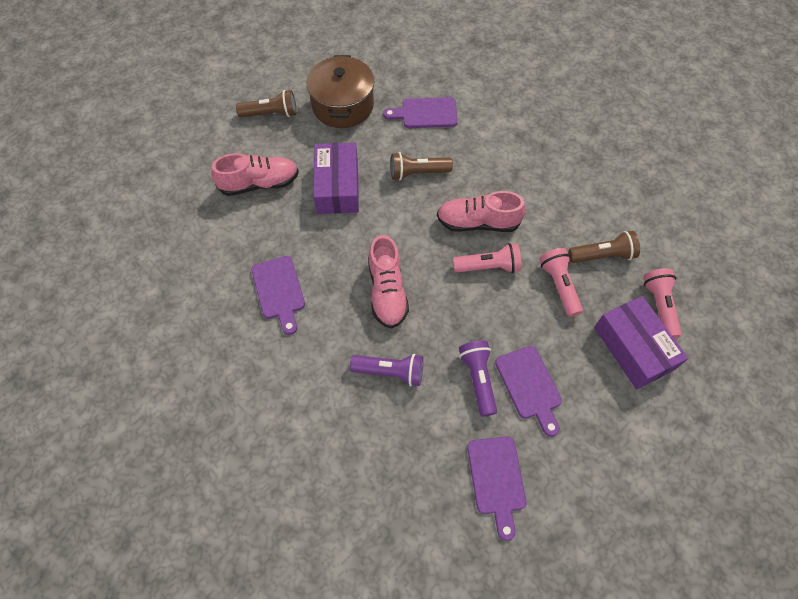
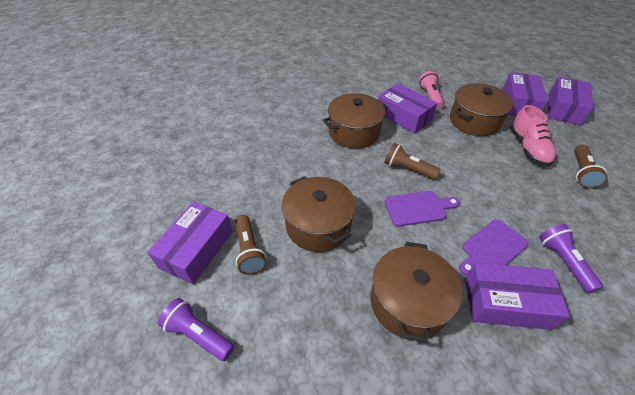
brown pot: [306,55,375,128] = 1 -> [282,176,356,252] [323,93,388,149] [371,242,463,343] [450,83,513,136] = 4
pink flashlight: [453,243,521,273] [539,248,583,317] [643,268,682,339] = 3 -> [419,71,444,110] = 1
pink shoe: [211,153,299,196] [368,235,409,329] [437,191,526,232] = 3 -> [510,105,557,167] = 1
purple box: [313,143,359,214] [594,296,688,389] = 2 -> [147,202,233,284] [378,84,437,134] [465,263,570,330] [502,72,548,116] [548,77,593,126] = 5
purple cutting board: [251,256,305,335] [383,97,458,128] [467,436,526,541] [495,346,562,437] = 4 -> [385,191,460,227] [459,219,529,275] = 2

